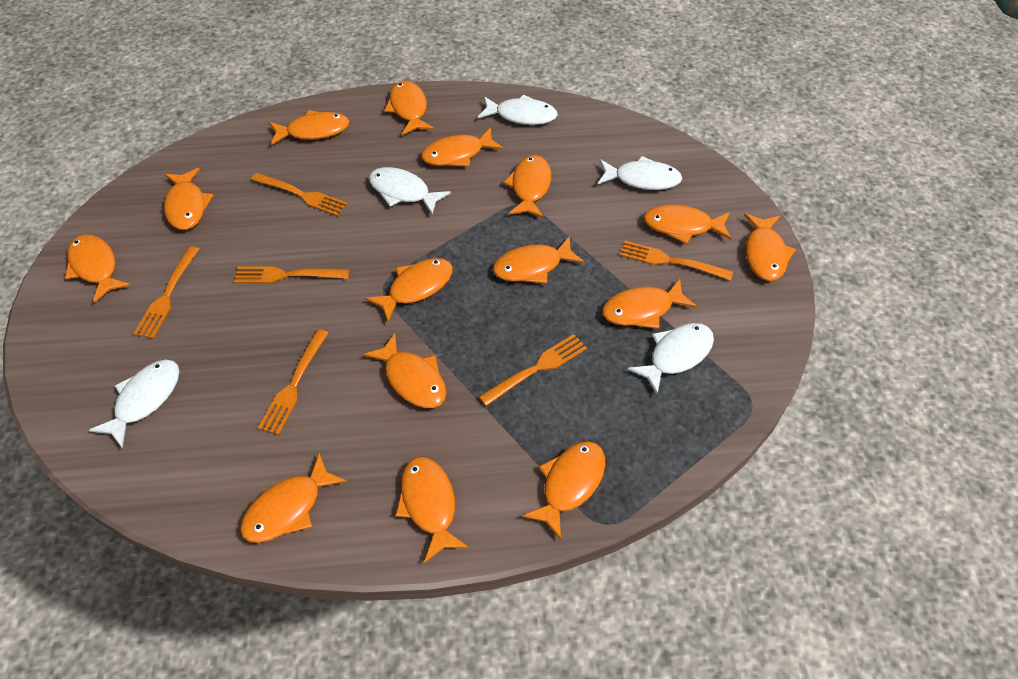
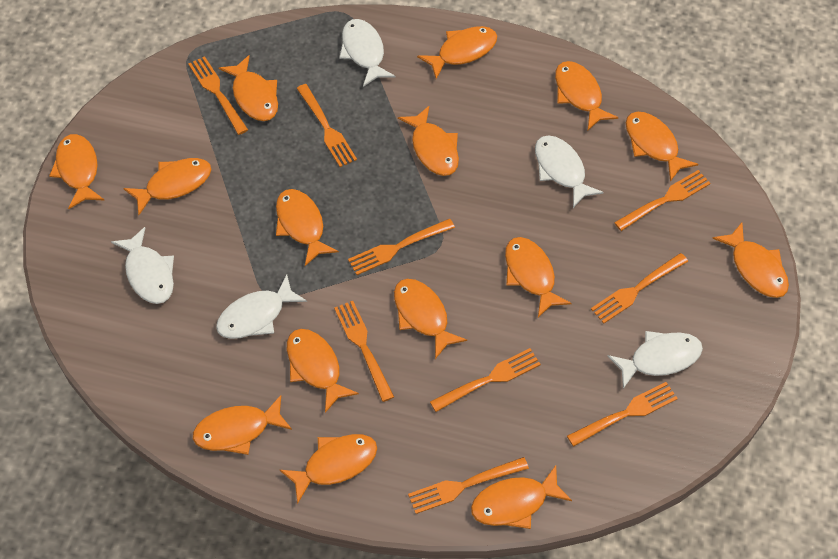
orange fork: [134,246,199,339] [234,266,350,283] [251,173,348,216] [258,329,328,435] [479,334,587,406] [619,241,733,280] = 6 -> [188,56,248,135] [296,84,357,167] [334,301,394,402] [348,219,455,275] [408,457,529,514] [430,348,541,412] [567,382,678,447] [591,253,688,323] [614,170,711,231] = 9

